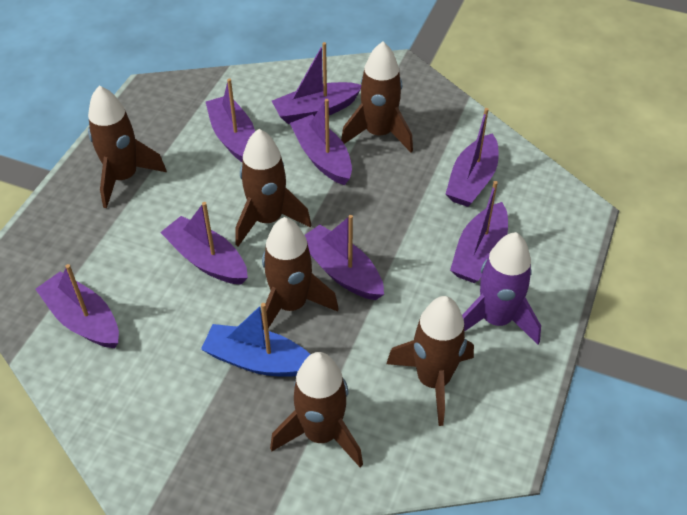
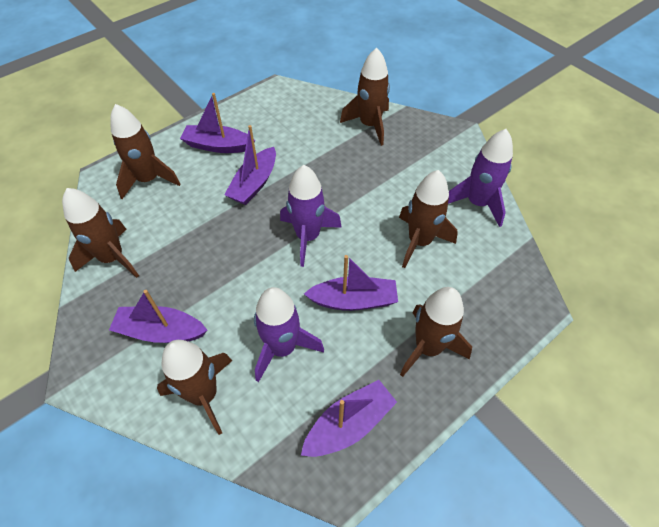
blue boat: [201,303,311,377] = 1 -> none = 0
purple boat: [35,264,119,348] [160,202,248,285] [206,78,255,162] [272,42,361,124] [290,99,352,185] [304,215,384,300] [446,108,499,207] [450,181,508,283] = 8 -> [109,290,208,343] [180,93,255,153] [224,125,276,205] [301,380,397,457] [304,255,398,311] = 5
purple rocket: [462,232,541,345] = 1 -> [254,287,324,382] [280,165,342,267] [448,129,513,227] = 3

